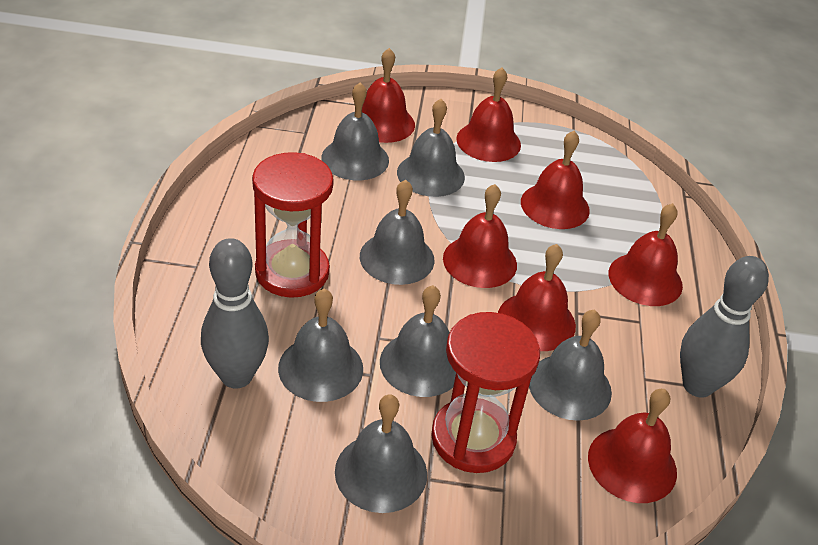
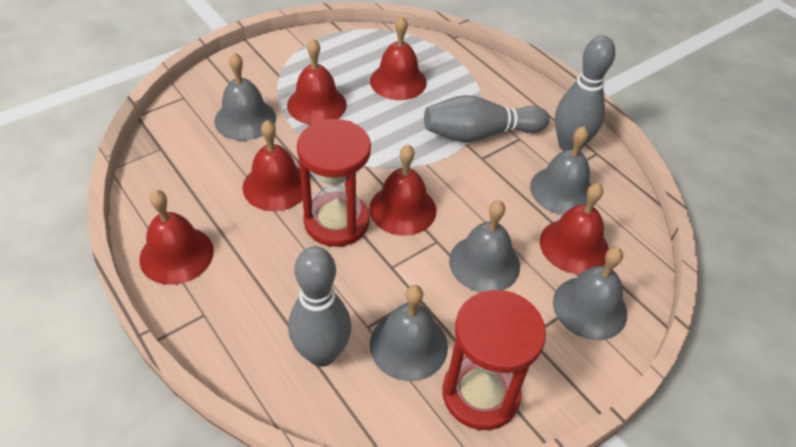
grey bell: [278,289,363,402] [321,83,389,180] [335,394,427,513] [360,180,434,285] [380,285,456,397] [397,99,465,197] [529,309,612,421] = 7 -> [214,52,276,141] [370,285,448,381] [449,200,520,292] [530,126,591,215] [553,247,627,340] = 5
grey bowling pin: [201,238,269,389] [680,256,769,398] = 2 -> [288,246,351,367] [424,95,550,142] [555,36,615,151] = 3
red bell: [362,48,415,143] [443,184,517,288] [456,68,521,162] [498,244,576,351] [521,131,590,229] [588,389,677,503] [609,203,683,306] = 7 -> [139,190,214,285] [242,120,303,211] [287,39,347,125] [369,144,436,236] [370,16,427,100] [540,183,609,274] = 6

